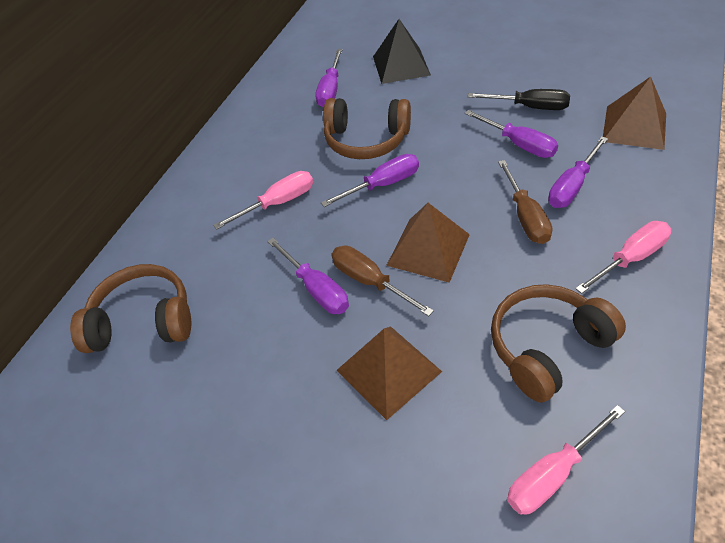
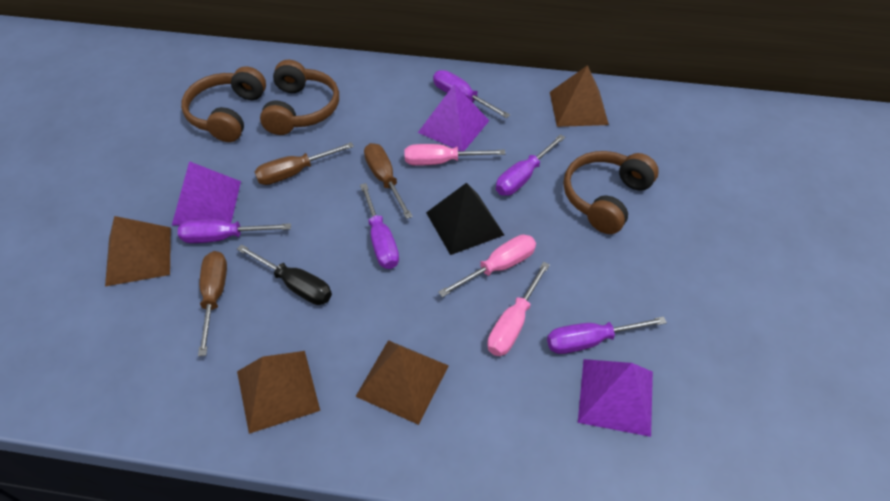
brown pyramid: [337,326,442,420] [386,203,470,283] [603,77,666,150] = 3 -> [105,216,171,287] [237,351,320,434] [355,340,449,425] [550,65,609,127] = 4
brown screwdriver: [331,246,434,316] [498,160,552,244] = 2 -> [198,251,227,356] [255,142,354,185] [364,143,413,219] = 3
purple pyramid: none = 0 -> [172,161,241,225] [418,84,490,151] [578,359,653,437] = 3

